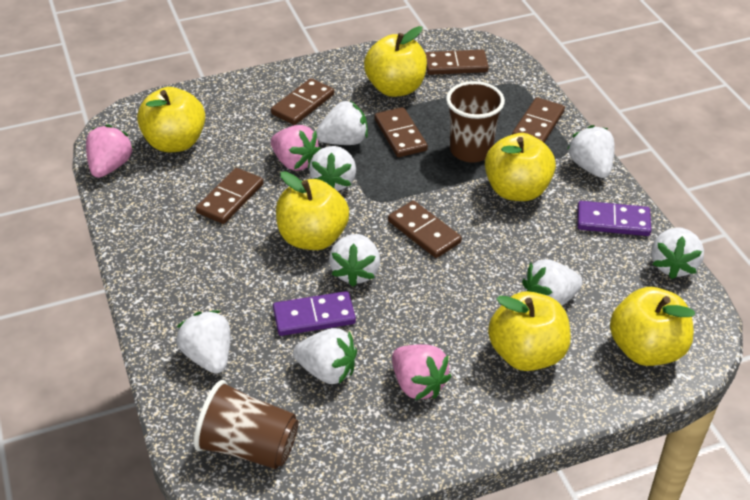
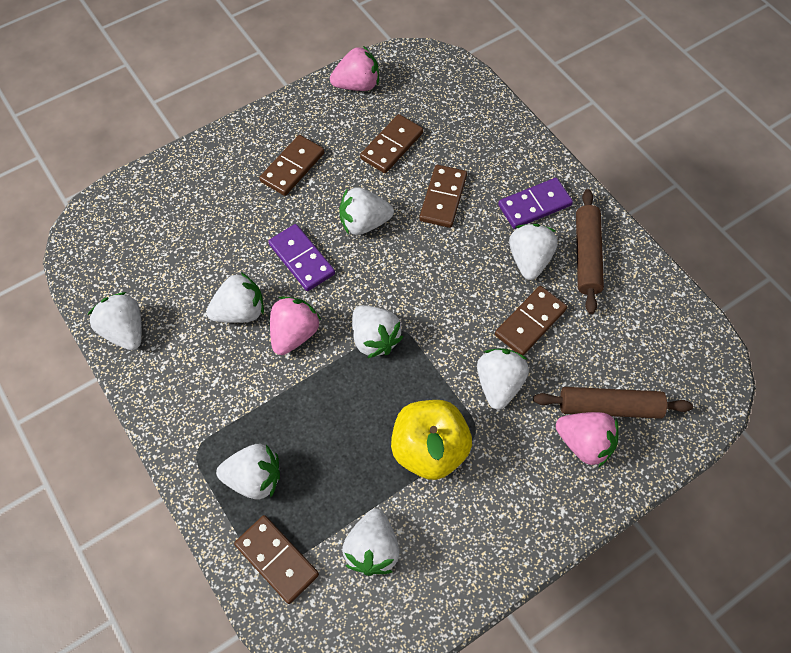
brown cup: [194,380,299,469] [446,81,505,163] = 2 -> none = 0
brown domino: [196,168,263,224] [271,78,334,125] [375,107,428,157] [388,200,462,258] [425,50,489,75] [512,97,565,143] = 6 -> [234,515,319,604] [259,135,324,196] [360,114,423,173] [419,165,467,228] [495,286,567,355] = 5
brown rolling pin: none = 0 -> [533,387,693,419] [576,189,604,314] = 2
yellow apple: [137,87,205,152] [276,171,349,250] [364,26,427,97] [485,133,556,201] [488,291,571,371] [610,287,695,366] = 6 -> [391,400,472,480] = 1

